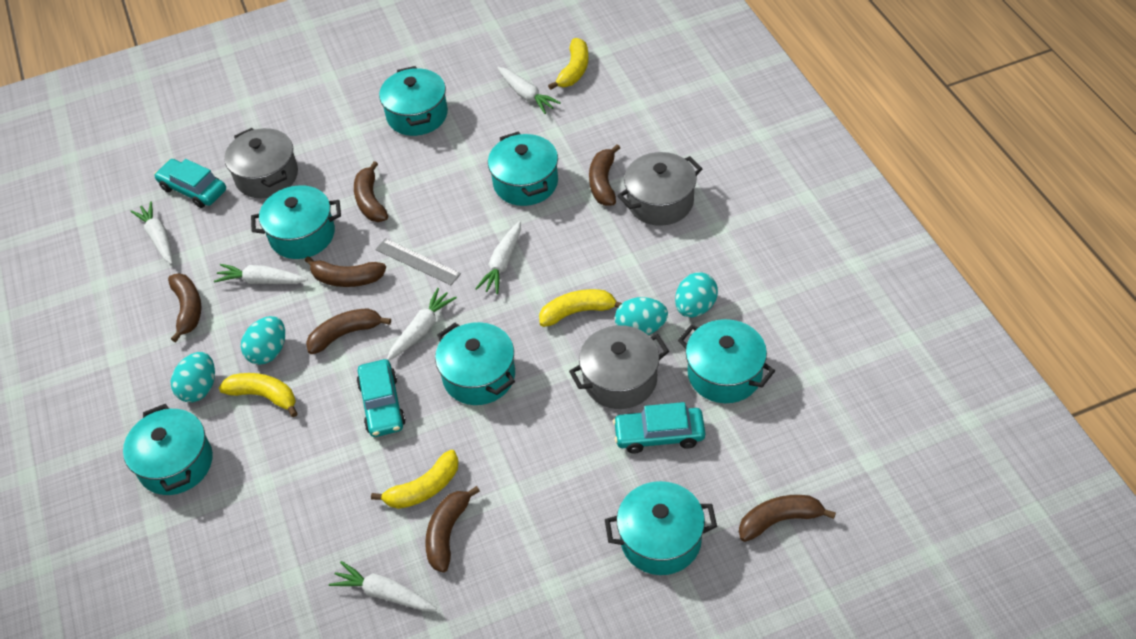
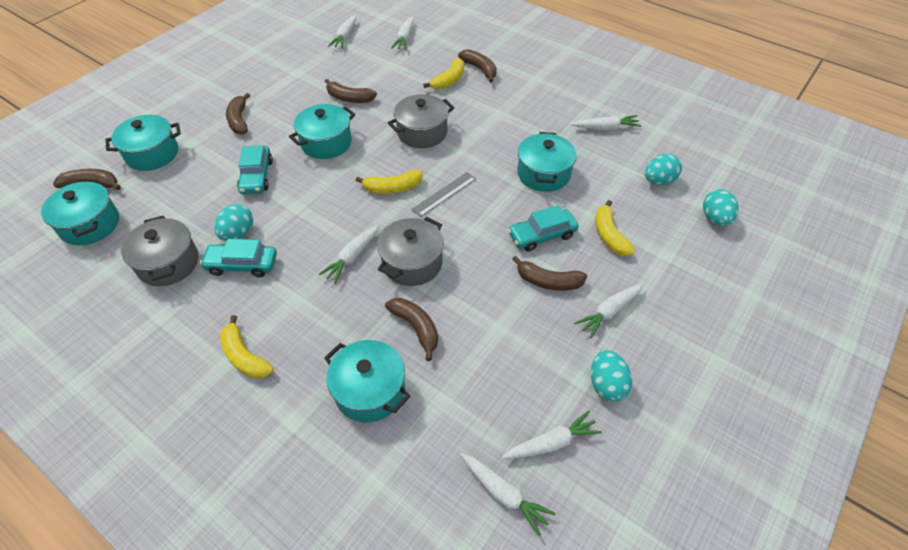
brown banana: [168,273,201,342] [305,256,386,287] [306,308,391,354] [354,161,388,222] [425,486,480,572] [589,144,620,206] [739,495,836,542] = 7 -> [53,169,121,190] [226,93,250,134] [325,79,377,103] [385,298,438,361] [458,49,497,82] [512,256,587,291] = 6
turquoise pot: [123,404,213,495] [251,185,341,259] [379,66,448,136] [435,322,515,405] [488,131,558,206] [605,481,717,575] [678,319,775,403] = 7 -> [41,180,119,245] [106,115,181,171] [289,104,355,159] [324,340,410,422] [517,132,577,192] = 5
white carrot: [130,201,173,264] [214,264,308,284] [329,561,437,611] [387,288,457,361] [475,221,521,294] [497,67,561,114] = 6 -> [319,224,380,284] [328,15,356,48] [391,16,414,50] [460,453,556,537] [502,411,602,459] [571,115,641,130] [574,283,644,338] = 7

